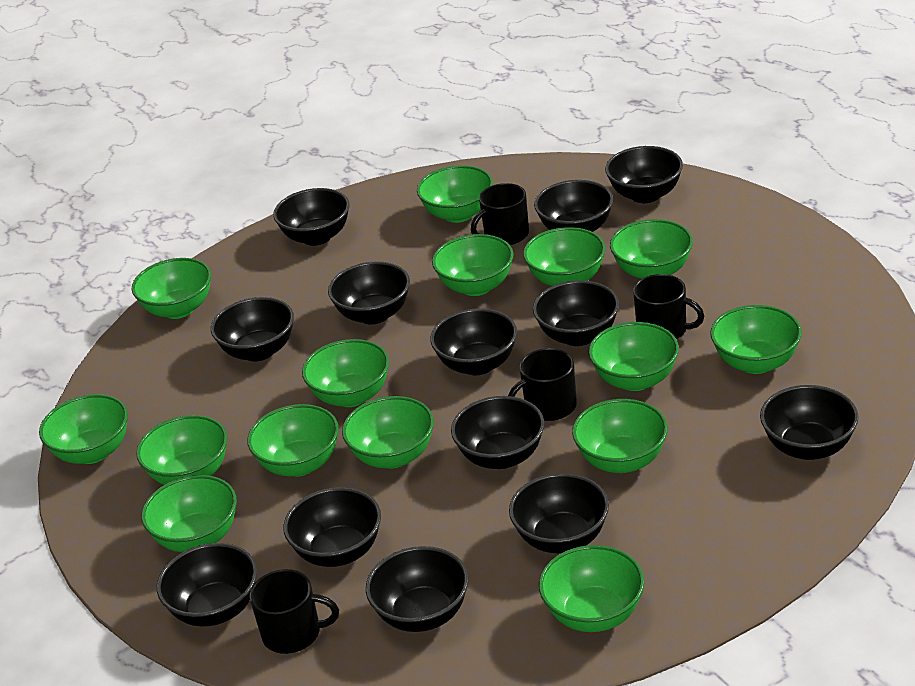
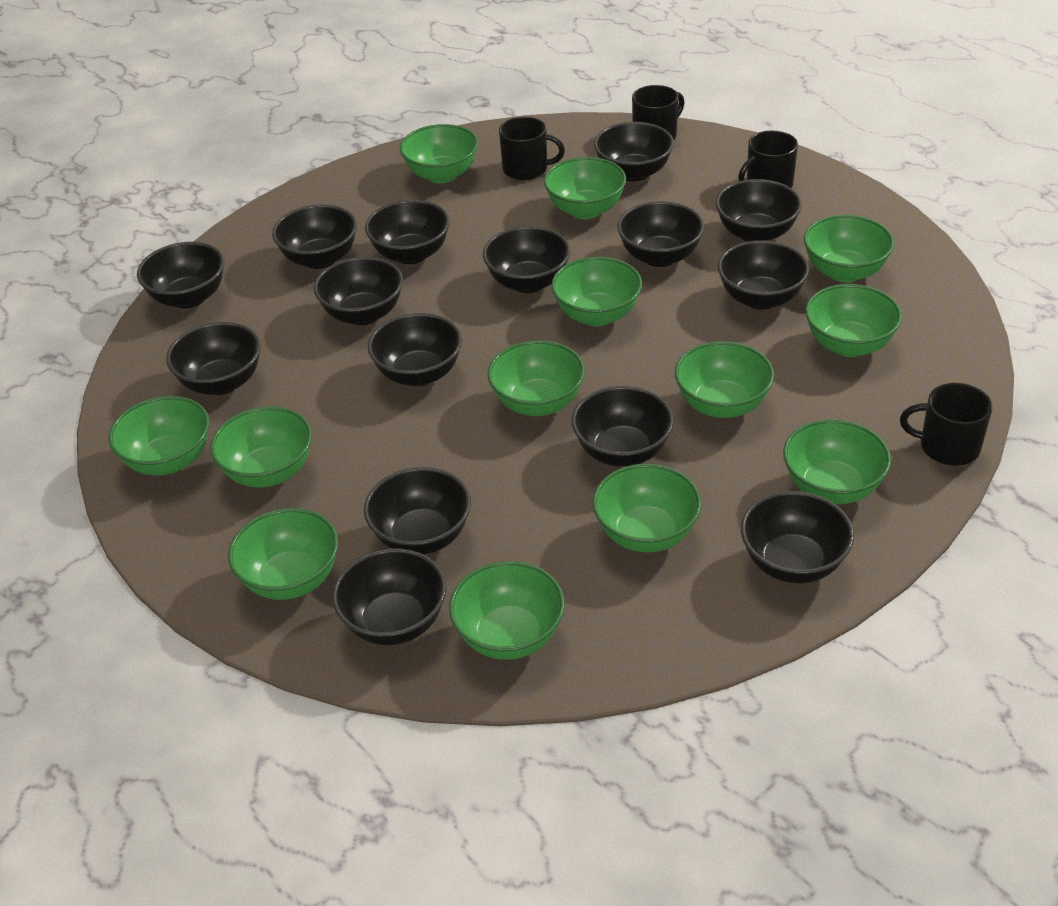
black bowl: [157,543,257,626] [211,297,294,361] [273,188,350,246] [283,487,381,567] [328,261,410,325] [366,546,468,632] [430,308,517,375] [451,396,544,469] [509,473,609,553] [533,280,619,346] [534,180,613,232] [605,146,683,203] [760,385,858,460] = 13 -> [137,242,224,308] [166,322,261,395] [272,204,357,269] [314,257,403,325] [332,548,446,645] [364,467,471,555] [365,200,450,264] [368,313,462,386] [483,226,570,293] [572,386,674,467] [594,122,674,182] [617,201,704,267] [716,179,802,242] [718,240,809,310] [741,491,854,583] = 15
green bowl: [39,394,128,464] [132,258,211,319] [136,415,228,485] [141,475,237,552] [247,404,339,477] [302,339,389,407] [342,396,434,469] [417,165,493,223] [432,234,514,296] [523,227,606,286] [539,545,644,632] [572,399,668,473] [589,322,679,391] [610,219,693,279] [710,305,802,374] = 15 -> [109,396,209,475] [210,406,312,488] [228,508,338,600] [400,124,478,183] [449,561,565,660] [487,340,585,416] [544,157,626,219] [551,257,642,326] [592,464,701,552] [675,341,774,418] [783,419,891,504] [804,215,894,282] [805,284,902,357] = 13

